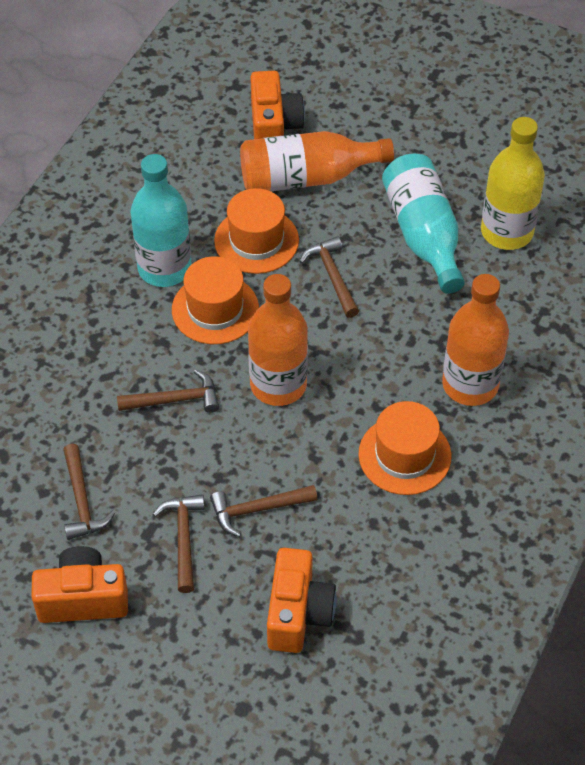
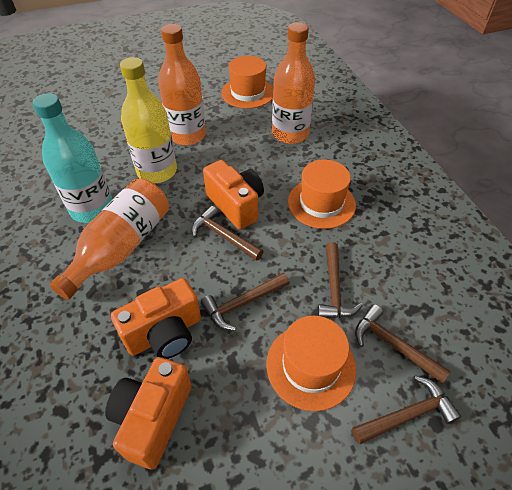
turquoise bottle: [130,154,192,287] [382,154,465,294] = 2 -> [32,93,113,223] = 1

